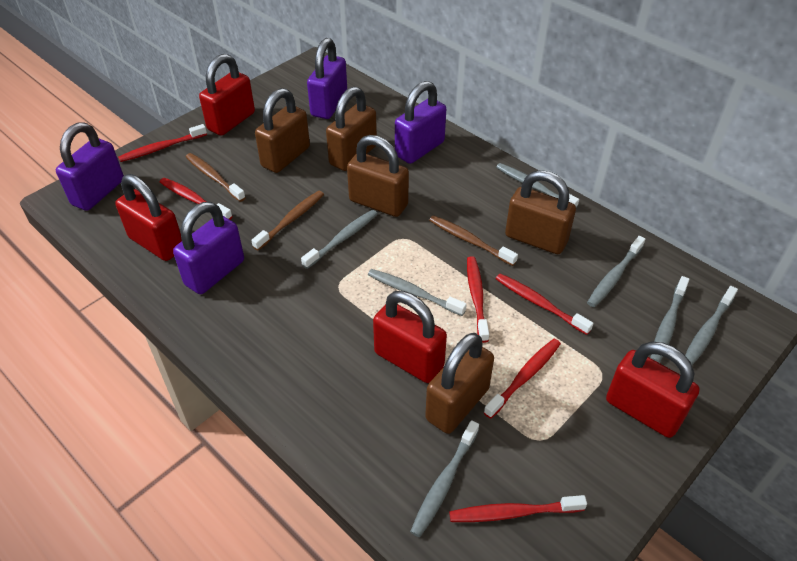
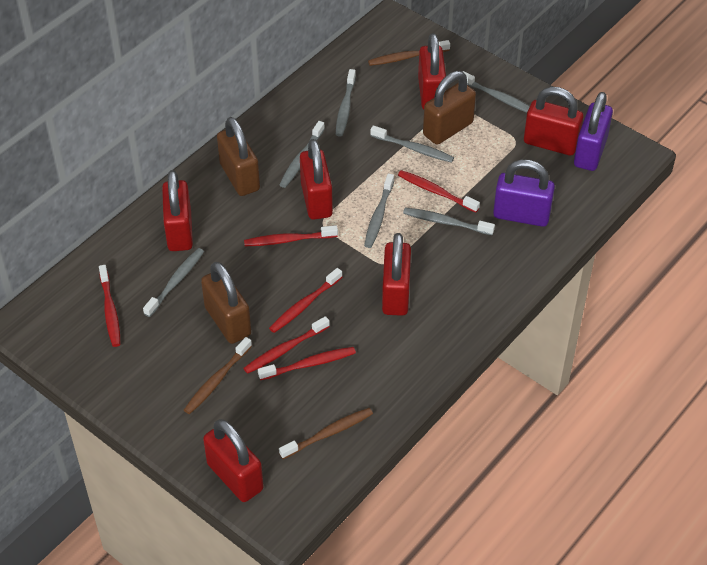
brown padlock: [255,88,310,173] [326,87,377,171] [347,135,409,217] [425,333,494,434] [505,170,576,254] = 5 -> [201,262,251,344] [217,117,260,196] [423,71,476,145] = 3
purple padlock: [56,122,124,211] [173,202,244,294] [307,38,347,119] [395,81,446,164] = 4 -> [493,159,555,227] [574,92,613,171] = 2
red padlock: [115,174,182,261] [199,54,255,136] [373,291,447,383] [606,342,700,438] = 4 -> [162,170,193,251] [203,419,264,502] [300,139,333,220] [382,233,411,316] [418,33,446,110] [524,87,583,156] = 6

